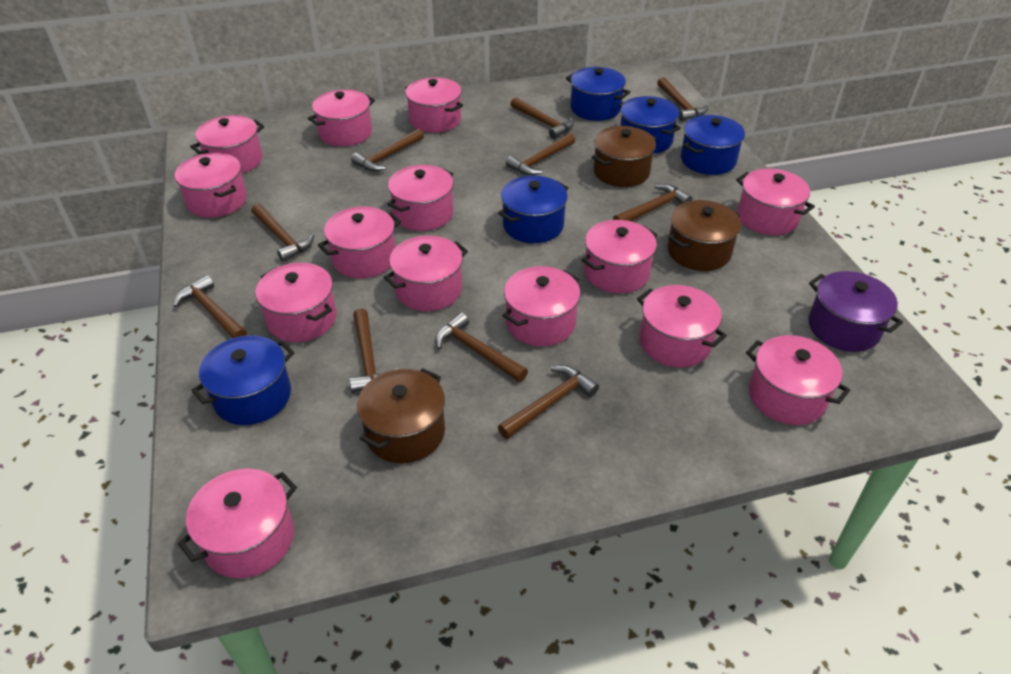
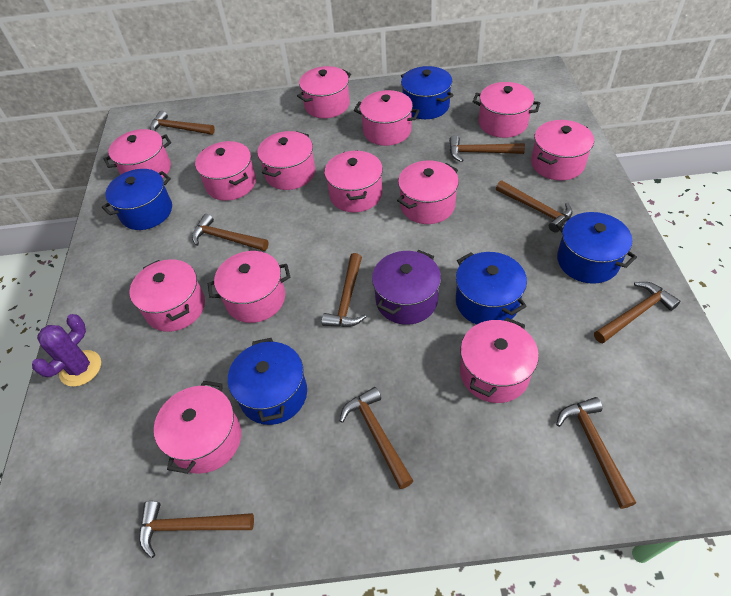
brown hammer: [173,275,247,338] [251,204,314,262] [349,308,399,393] [351,129,424,171] [435,313,528,382] [498,365,599,439] [506,133,575,175] [511,97,574,139] [613,184,692,221] [657,77,708,121] = 10 -> [139,501,254,558] [150,110,215,135] [192,214,269,251] [322,253,366,327] [340,387,413,489] [449,135,525,162] [496,180,573,233] [556,397,636,509] [594,282,681,344] = 9
brown pot: [357,368,445,463] [592,126,656,187] [668,200,741,271] = 3 -> none = 0
pink pot: [175,153,247,218] [178,469,297,578] [190,115,264,174] [255,263,337,342] [308,90,375,146] [318,206,401,278] [384,236,468,311] [387,165,454,231] [405,77,463,133] [502,266,580,346] [581,220,657,293] [637,285,727,368] [736,168,815,235] [746,335,850,425] = 14 -> [104,129,171,178] [129,259,205,332] [154,381,241,474] [195,141,256,201] [208,251,290,323] [257,131,315,190] [297,66,351,118] [324,150,383,212] [354,90,419,146] [397,161,459,224] [460,318,539,403] [472,82,540,138] [531,120,594,180] = 13
purple cactus: none = 0 -> [32,314,101,387] = 1

